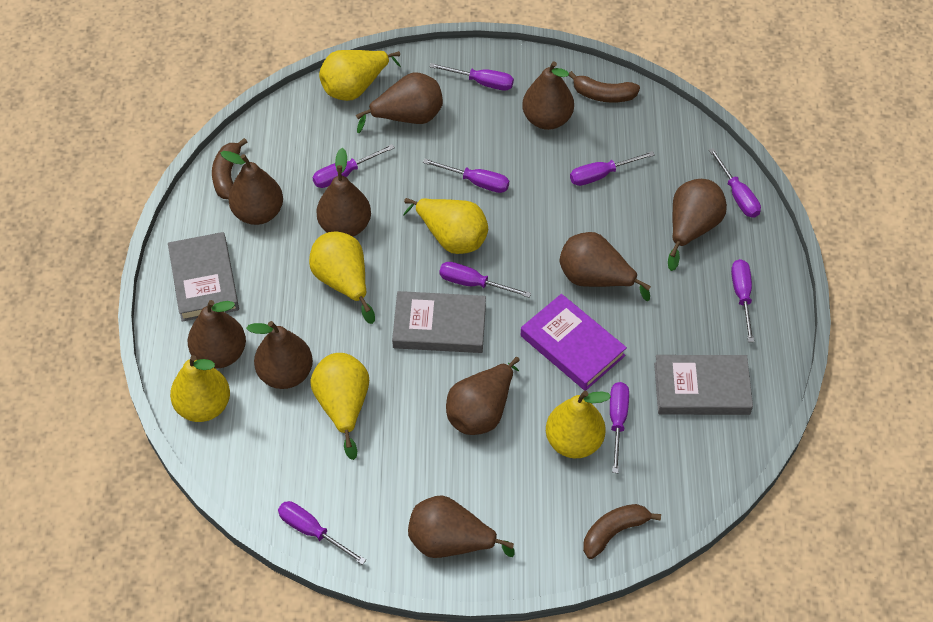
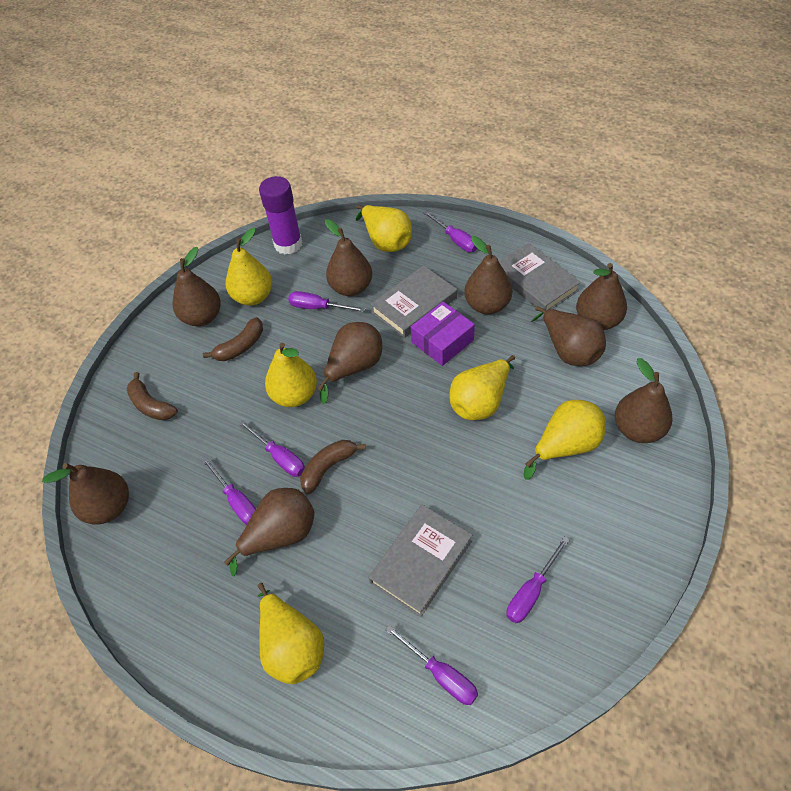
brown pear: [188,300,246,368] [220,151,283,225] [246,321,313,389] [316,148,371,237] [356,72,443,133] [408,495,515,558] [446,357,520,435] [522,61,574,130] [559,232,651,301] [668,179,727,271] = 10 -> [42,463,129,524] [173,247,221,326] [224,488,314,576] [318,322,382,404] [325,219,372,296] [464,236,512,314] [531,306,606,366] [576,263,627,330] [615,358,673,443] = 9
purple book: [521,294,627,391] = 1 -> none = 0
purple box: none = 0 -> [411,302,475,366] = 1
purple glue stick: none = 0 -> [259,176,302,254] = 1
purple screwdriver: [278,501,366,565] [312,144,395,188] [423,159,509,193] [429,63,514,91] [439,262,531,297] [570,151,655,186] [610,382,629,473] [709,148,761,218] [731,259,754,342] = 9 -> [202,457,256,525] [239,420,305,477] [288,291,366,312] [386,625,478,705] [423,211,477,252] [506,537,569,623] = 6

